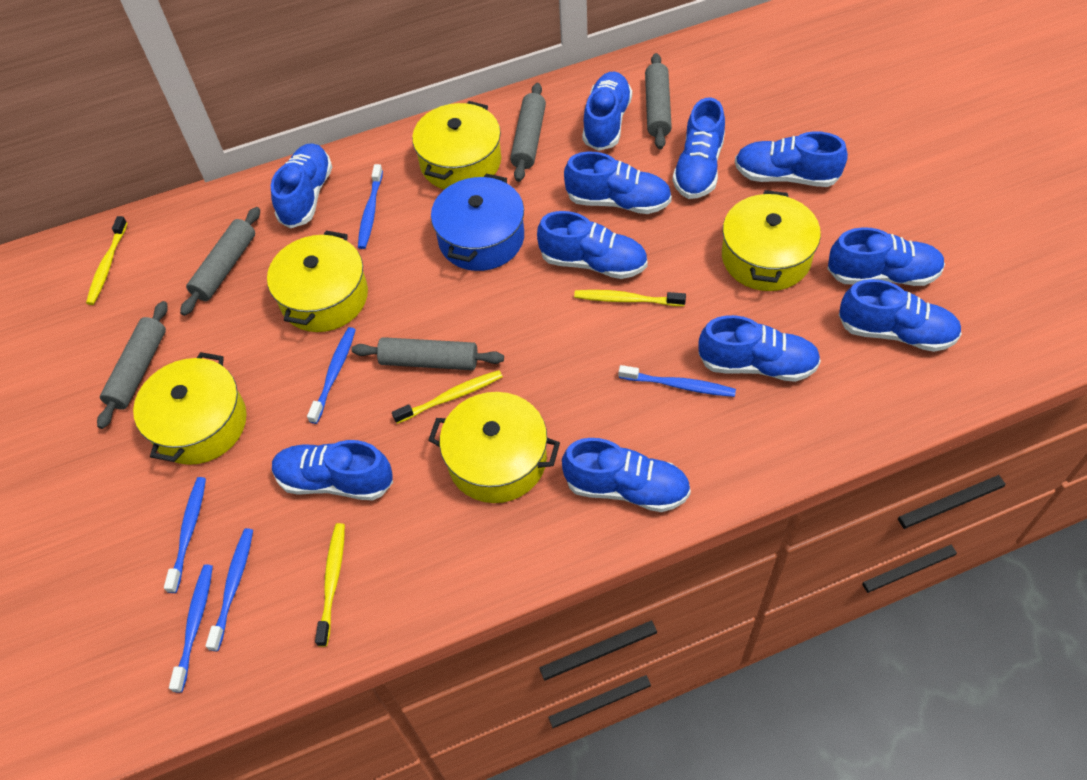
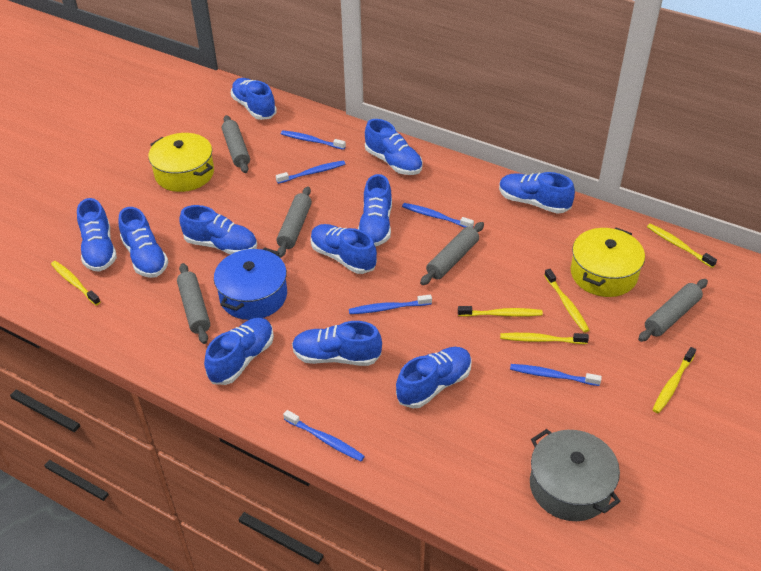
grey pot: none = 0 -> [530,429,621,521] = 1
yellow pot: [133,352,247,465] [267,231,368,332] [412,101,501,189] [428,392,560,503] [722,190,821,291] = 5 -> [148,133,214,192] [571,227,645,297] = 2
yellow toothbrush: [86,216,127,305] [315,523,345,647] [392,370,503,424] [574,290,686,306] = 4 -> [51,261,101,305] [458,306,543,317] [500,333,589,344] [544,269,589,333] [647,223,717,268] [652,347,696,413] = 6

